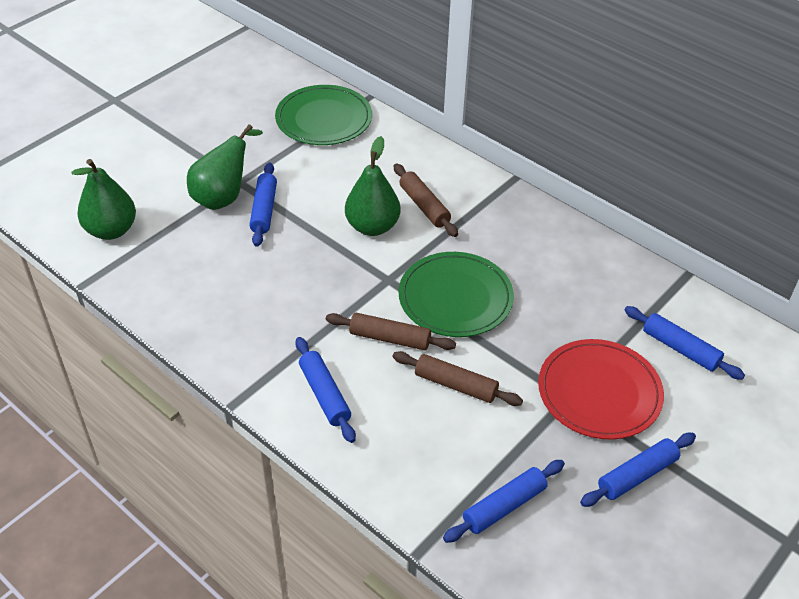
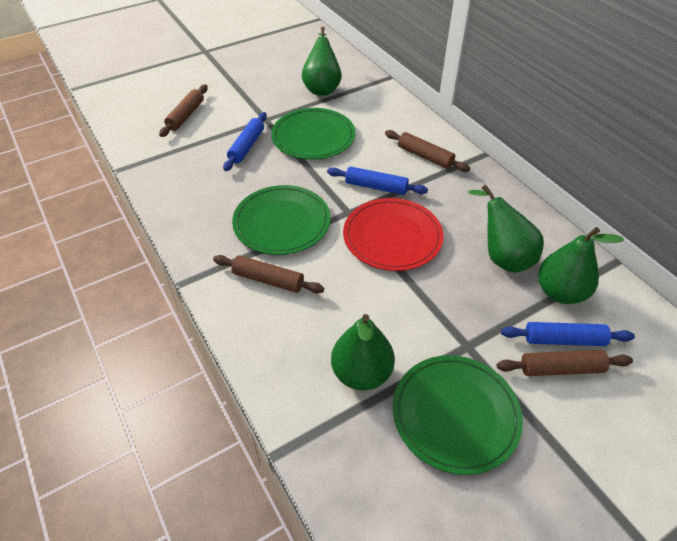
blue rolling pin: [249,163,277,247] [295,337,356,443] [443,460,565,543] [580,433,696,507] [625,306,745,380] = 5 -> [223,112,267,171] [327,166,428,195] [501,322,635,346] = 3
brown rolling pin: [326,313,456,350] [392,351,523,406] [393,163,458,237] = 3 -> [159,84,208,137] [213,255,324,293] [385,130,470,172] [497,350,633,376] = 4
green pear: [71,159,136,240] [187,124,263,210] [345,136,401,236] = 3 -> [302,27,342,96] [331,314,395,390] [468,185,544,273] [538,227,624,304] = 4
green plate: [275,85,372,145] [398,252,514,337] = 2 -> [232,185,330,255] [271,108,355,160] [393,355,523,475] = 3

